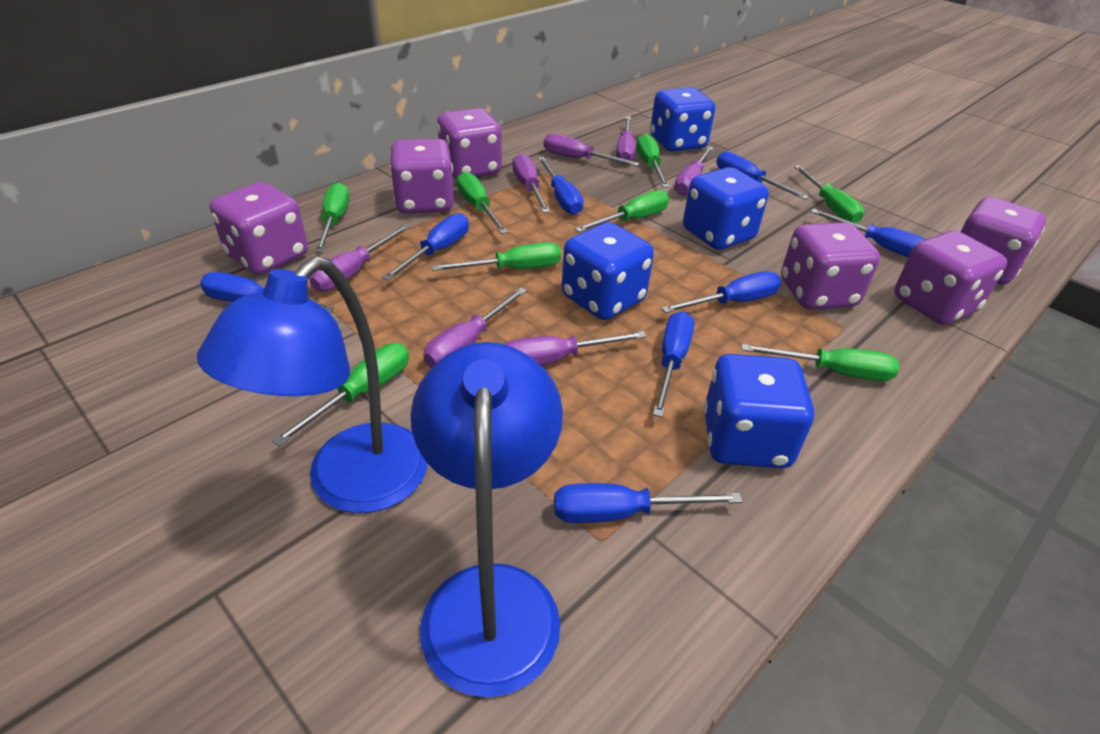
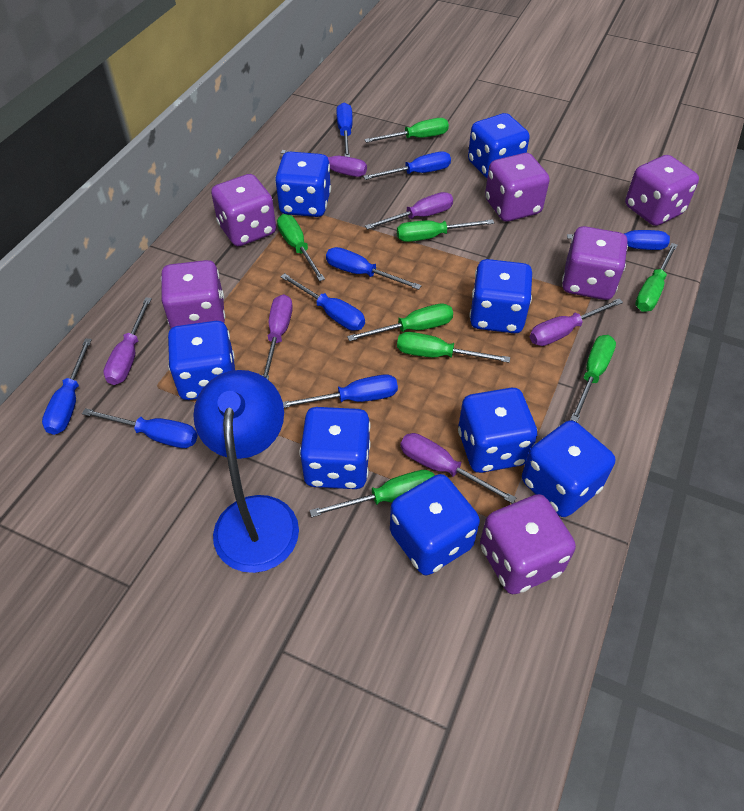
blue dice: [562,222,654,320] [650,87,715,152] [683,167,769,250] [703,354,814,468] = 4 -> [168,321,235,400] [275,152,331,217] [299,407,371,489] [390,474,480,575] [458,388,537,473] [468,113,530,178] [469,259,532,333] [522,420,615,517] = 8
blue lamp: [197,256,428,513] [410,342,563,697] = 2 -> [193,370,299,573] = 1
purple screwdriver: [309,224,410,292] [423,287,527,368] [504,331,647,365] [512,153,550,213] [544,134,640,166] [616,116,635,164] [674,146,713,196] = 7 -> [103,297,152,385] [262,294,293,379] [281,150,367,177] [365,192,453,230] [400,433,516,504] [530,299,623,346] = 6

